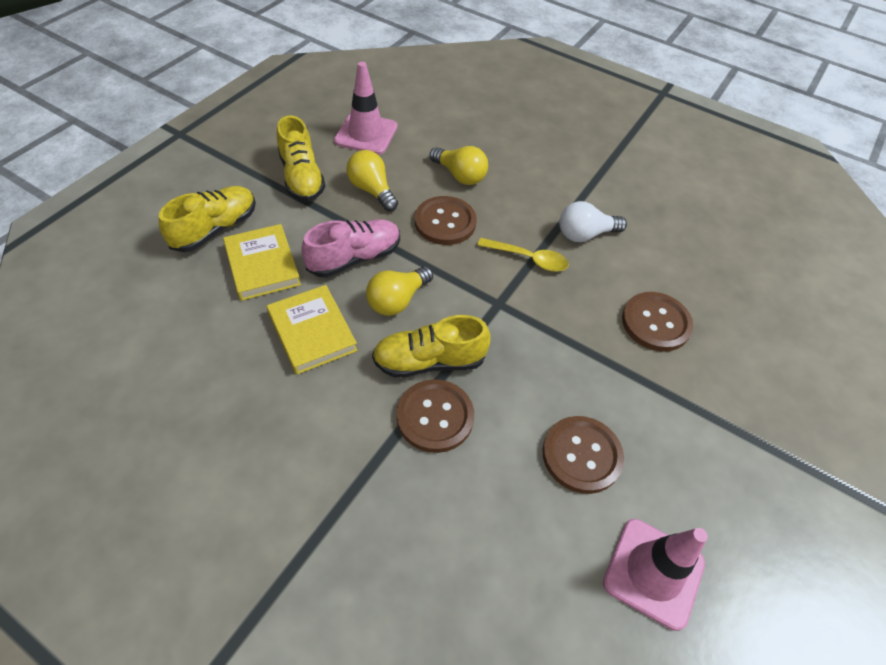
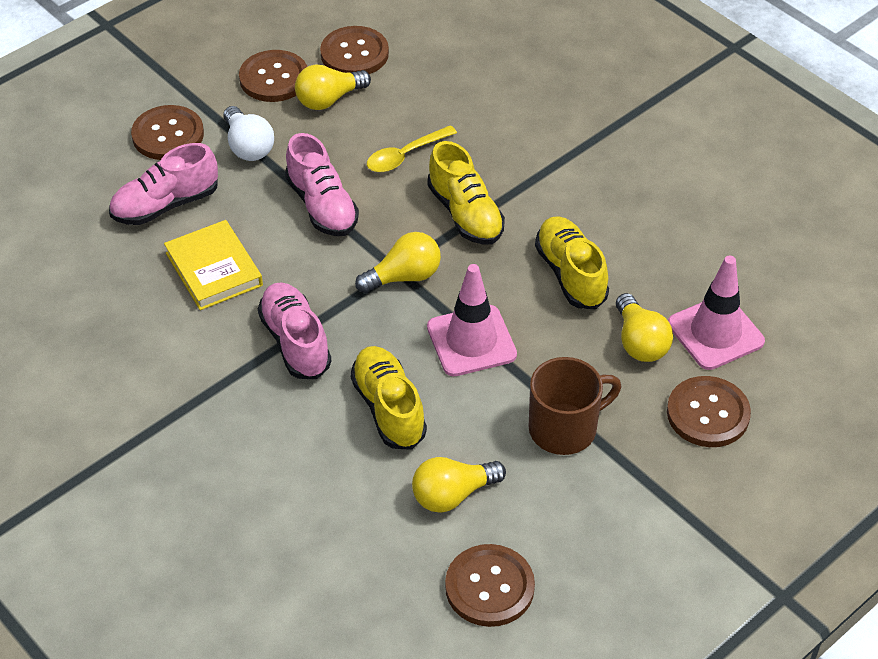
brown button: [396,379,474,453] [415,196,477,245] [542,416,624,494] [622,292,693,352] = 4 -> [131,105,204,160] [239,50,307,102] [320,26,389,74] [445,544,535,627] [667,376,751,447] = 5
brown mug: none = 0 -> [528,357,621,455] = 1
pink shoe: [301,219,400,278] = 1 -> [109,143,218,225] [258,282,331,379] [285,133,359,236] = 3
yellow book: [223,224,301,301] [267,285,358,375] = 2 -> [164,220,263,310] = 1
yellow light bulb: [346,150,398,211] [366,266,433,316] [430,146,488,185] = 3 -> [295,64,371,110] [355,232,441,293] [412,457,506,513] [616,293,673,362] = 4

